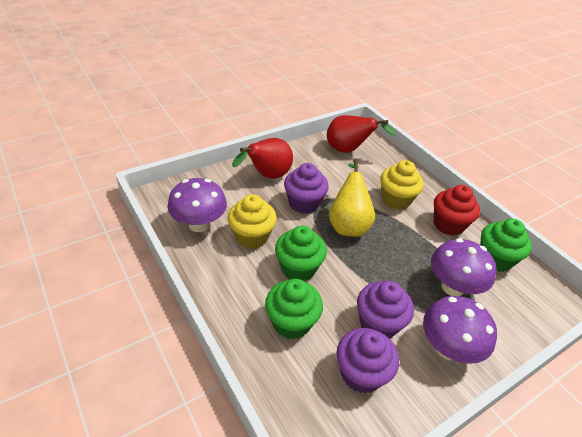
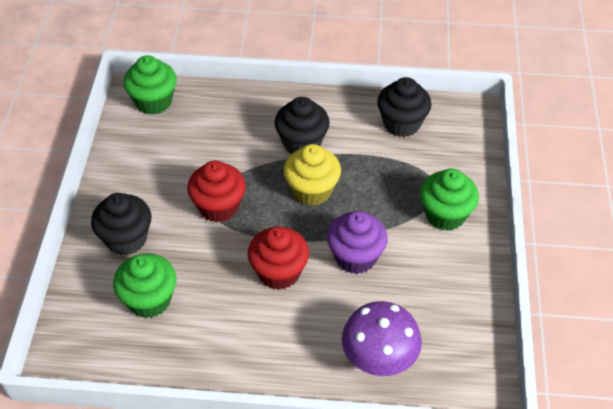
black cupcake: none = 0 -> [91,193,151,255] [275,97,330,154] [377,77,432,137] = 3
purple cupcake: [284,163,329,214] [336,328,399,394] [357,281,414,338] = 3 -> [327,211,388,274] = 1
purple mushroom: [167,178,227,232] [423,296,497,364] [431,238,497,296] = 3 -> [342,301,422,376] = 1
red cupcake: [434,185,480,236] = 1 -> [187,161,246,222] [248,226,309,290] = 2
red pear: [232,138,293,179] [327,115,397,153] = 2 -> none = 0
yellow cupcake: [228,194,277,249] [380,160,424,210] = 2 -> [284,144,341,206] = 1
yellow pear: [329,159,375,237] = 1 -> none = 0

